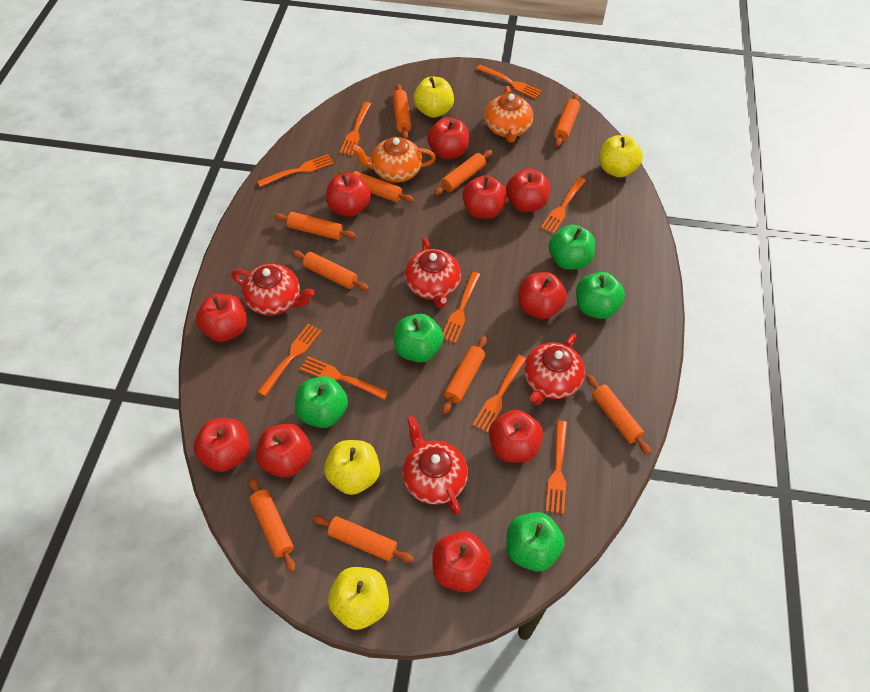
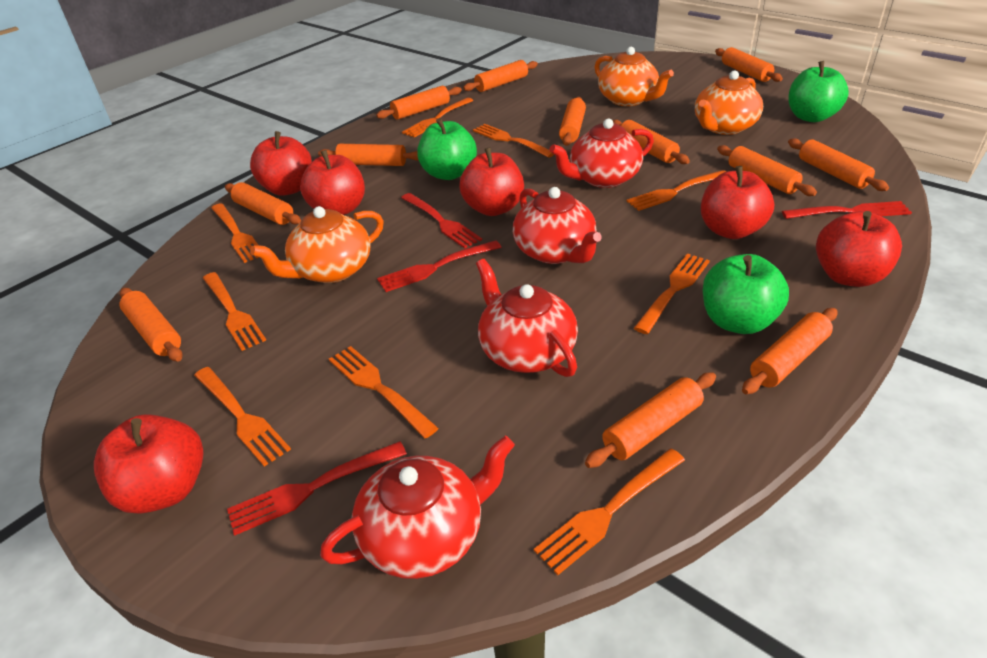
green apple: [295,376,348,428] [394,314,444,362] [506,512,565,572] [549,225,595,270] [576,272,625,319] = 5 -> [417,118,477,180] [703,254,789,334] [788,61,849,122] = 3
orange rolling pin: [248,477,295,572] [274,212,356,240] [292,250,369,291] [312,515,414,563] [338,171,414,202] [393,84,411,139] [434,150,492,195] [442,336,487,414] [554,94,580,147] [586,375,651,455] = 10 -> [120,288,183,362] [225,182,301,225] [318,144,419,166] [376,86,462,120] [463,60,538,92] [559,97,586,146] [585,372,716,468] [612,120,690,164] [715,47,783,82] [717,145,817,196] [742,308,837,394] [788,139,889,191] = 12
orange teapot: [351,137,436,182] [485,86,533,142] = 2 -> [250,206,384,283] [595,47,674,106] [695,70,763,135] = 3
red apple: [193,418,250,472] [196,294,247,342] [256,423,312,478] [326,173,371,217] [427,117,469,159] [432,531,491,592] [463,175,507,219] [489,410,543,463] [506,169,550,212] [518,272,567,319] = 10 -> [94,414,204,514] [250,131,312,196] [300,150,365,215] [460,147,524,216] [701,166,774,239] [816,211,902,287] = 6
red fork: none = 0 -> [227,441,407,536] [377,240,502,292] [401,193,482,248] [782,201,912,219] = 4
yellow apple: [324,440,380,495] [328,567,389,630] [414,77,454,118] [599,135,643,178] = 4 -> none = 0

